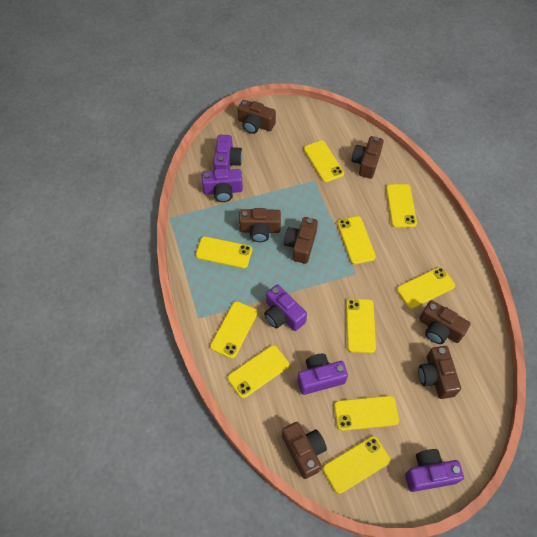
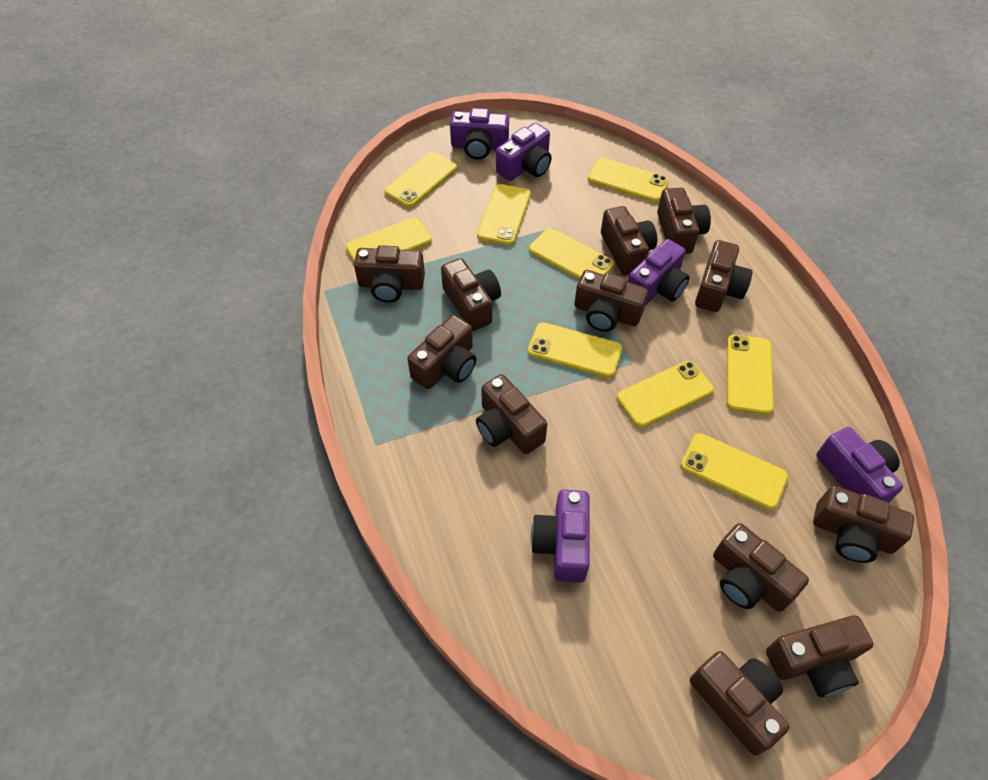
brown camera: [238,100,276,134] [239,208,281,242] [282,422,327,479] [284,217,318,264] [351,136,384,179] [418,346,461,399] [419,300,471,344] = 7 -> [354,245,425,303] [407,315,476,389] [441,258,501,331] [476,374,547,454] [574,270,648,332] [601,206,657,275] [657,188,711,254] [690,651,789,756] [695,240,753,312] [713,523,809,612] [766,615,873,697] [813,486,914,563] = 12
yellow phone: [195,236,252,268] [210,301,258,359] [227,345,289,398] [304,140,344,182] [323,436,390,494] [334,396,399,431] [337,216,376,264] [346,299,376,353] [386,184,417,228] [397,267,455,309] = 10 -> [346,217,432,262] [384,152,457,208] [477,184,531,246] [528,322,622,378] [529,228,614,280] [588,158,669,202] [617,361,714,428] [681,433,788,510] [727,335,774,415] = 9

